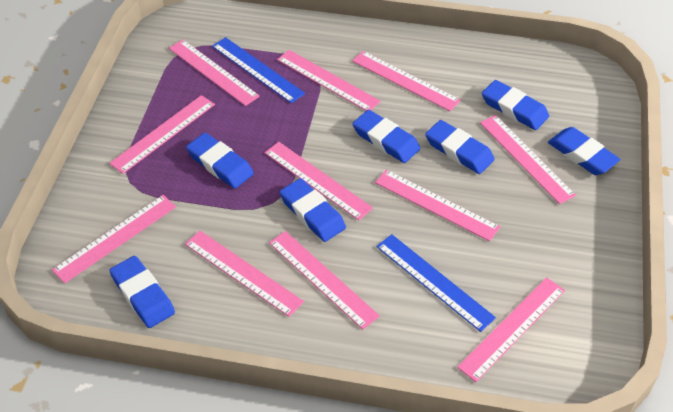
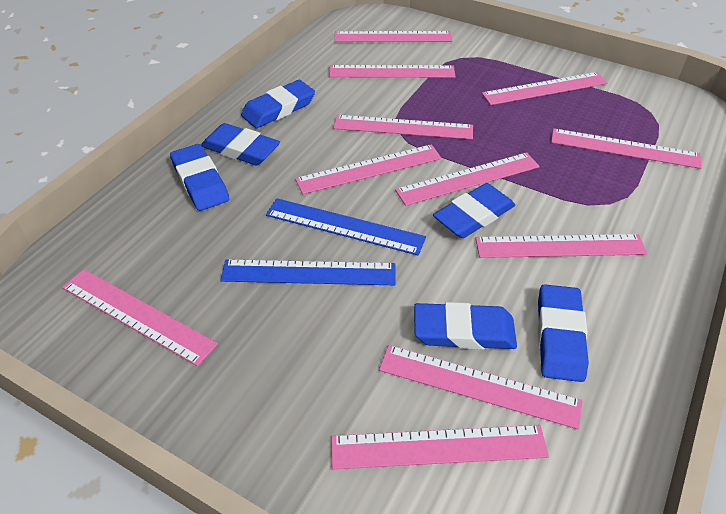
blue eraser: [109,256,175,328] [186,133,254,189] [279,178,346,242] [352,110,420,163] [425,120,495,174] [482,80,549,130] [548,127,620,175] = 7 -> [170,144,229,211] [201,123,280,166] [241,80,315,128] [414,302,517,350] [433,183,515,238] [538,284,589,382] = 6

